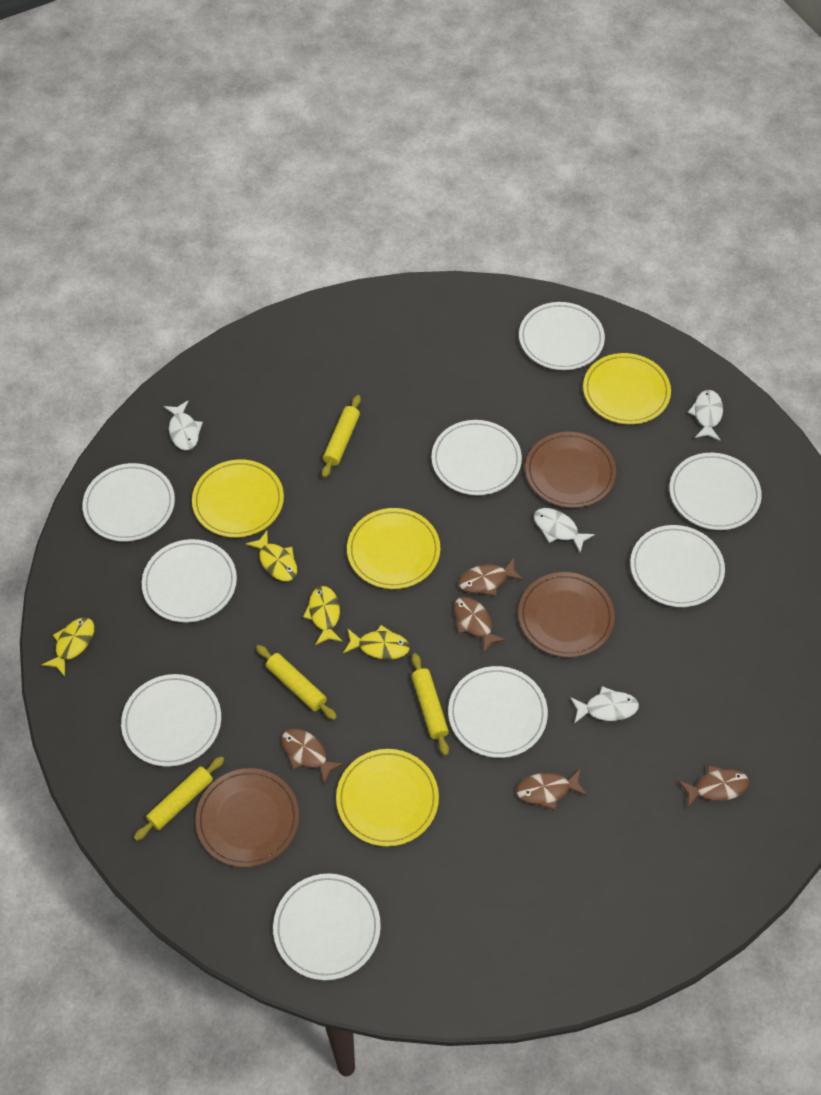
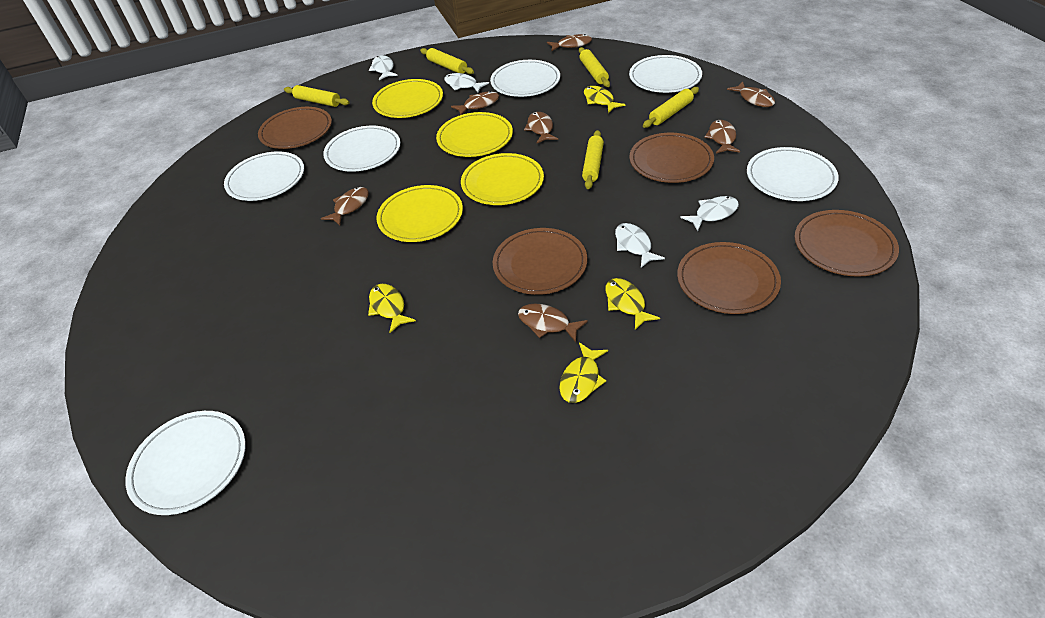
brown fish: [282,728,344,785] [454,596,506,653] [459,558,524,596] [516,769,587,810] [678,765,749,807] = 5 -> [321,187,369,226] [451,91,499,115] [518,304,588,342] [524,112,558,144] [547,34,592,52] [704,120,740,153] [727,81,775,107] = 7
brown plate: [195,768,299,867] [519,572,615,658] [525,432,616,508] = 3 -> [258,107,332,149] [493,228,587,295] [630,133,714,183] [677,242,781,314] [795,210,899,277] = 5
white plate: [82,463,175,542] [121,674,221,767] [142,539,237,623] [273,873,381,980] [431,420,522,495] [448,666,548,758] [519,302,605,370] [630,525,725,607] [670,453,762,530] = 9 -> [125,411,246,515] [224,151,304,201] [323,126,400,172] [490,60,560,97] [629,55,702,93] [747,147,839,201] = 6
yellow rolling pin: [134,756,224,841] [256,645,337,720] [322,395,361,478] [412,653,449,756] = 4 -> [284,85,349,107] [420,48,474,74] [579,47,610,87] [582,130,604,189] [643,87,699,128] = 5

